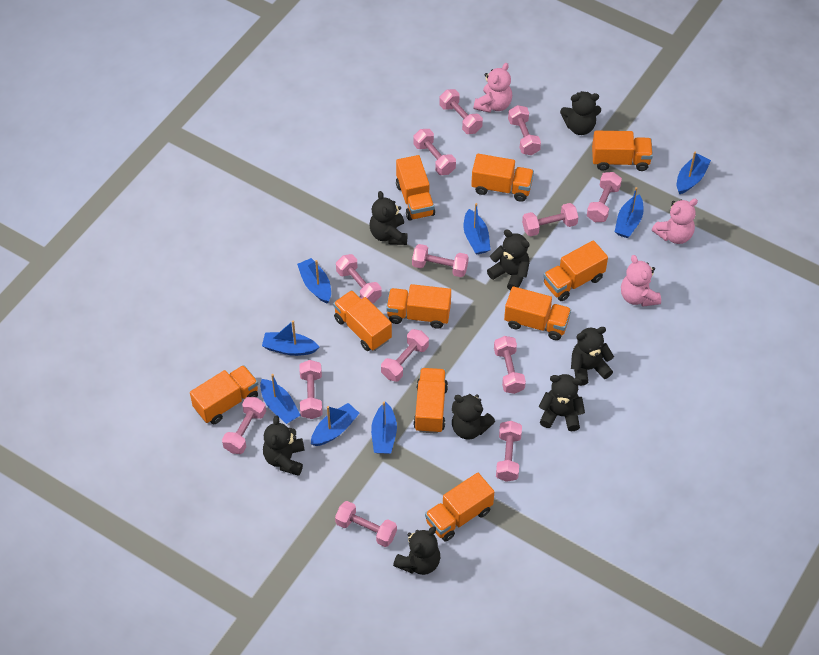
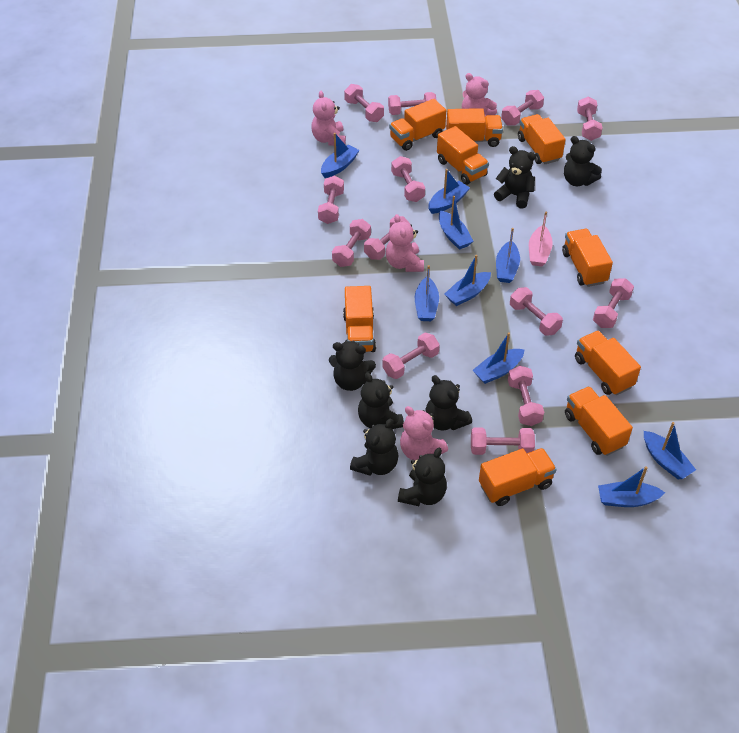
black teddy bear: [263,415,304,476] [370,191,408,245] [393,526,440,575] [452,394,495,440] [487,229,530,291] [539,374,585,431] [560,91,601,135] [571,327,614,386] = 8 -> [329,341,376,391] [350,419,399,476] [358,372,404,429] [398,448,447,506] [426,375,472,430] [494,146,536,209] [564,136,602,186] = 7
blue boat: [260,374,301,424] [262,321,319,356] [297,258,331,303] [311,403,360,446] [371,402,397,454] [464,203,491,255] [615,187,644,238] [677,152,711,194] = 8 -> [321,133,360,178] [415,265,439,321] [428,169,470,214] [439,196,474,250] [445,255,491,306] [473,332,525,384] [496,228,520,283] [598,466,665,507] [644,422,696,480] = 9
orange truck: [190,365,258,424] [333,290,392,351] [386,284,451,329] [396,155,435,221] [413,368,448,434] [425,473,494,542] [471,154,534,202] [504,286,571,340] [543,240,608,301] [592,131,653,171] = 10 -> [343,286,376,352] [389,99,446,151] [437,126,489,185] [446,108,503,147] [479,448,557,506] [518,114,566,164] [562,229,613,287] [565,386,633,456] [575,331,641,395] = 9
pink boat: none = 0 -> [529,212,553,267] = 1
pink teddy bear: [474,63,512,113] [621,255,661,307] [652,199,698,244] = 3 -> [311,91,346,146] [386,214,424,272] [400,406,448,460] [462,73,497,116] = 4

